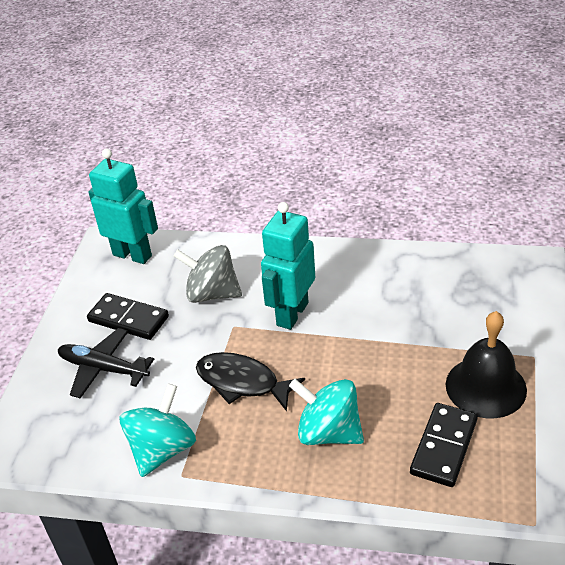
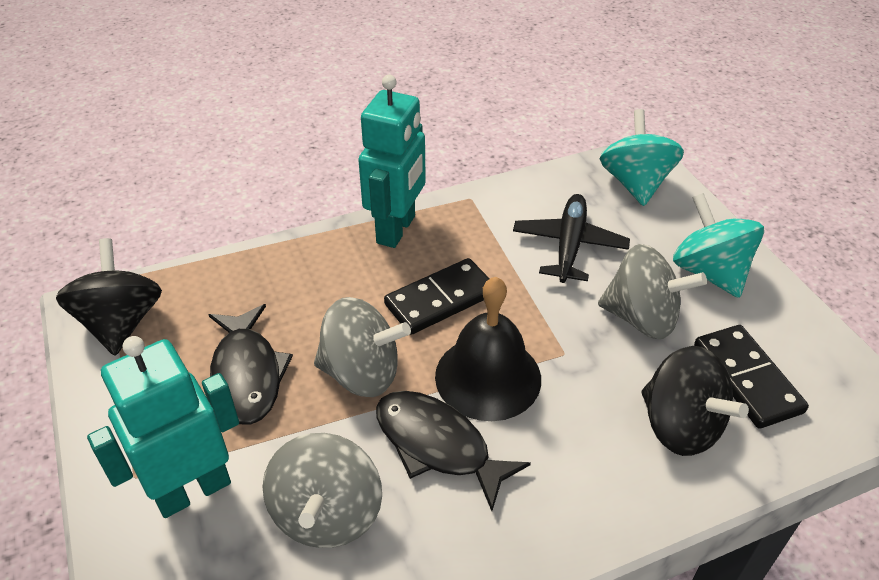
black fish: [196,352,305,412] = 1 -> [208,304,293,425] [376,391,531,511] = 2
black spinning top: none = 0 -> [56,238,162,356] [641,346,749,456] = 2
grey spinning top: [173,245,242,303] = 1 -> [262,433,382,548] [314,297,411,397] [598,244,707,339] = 3

